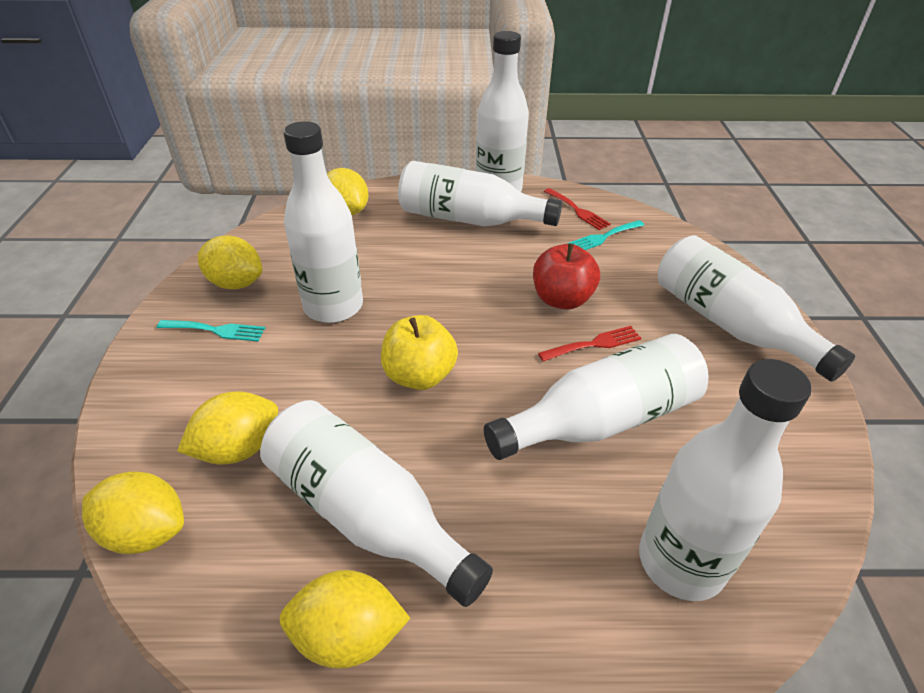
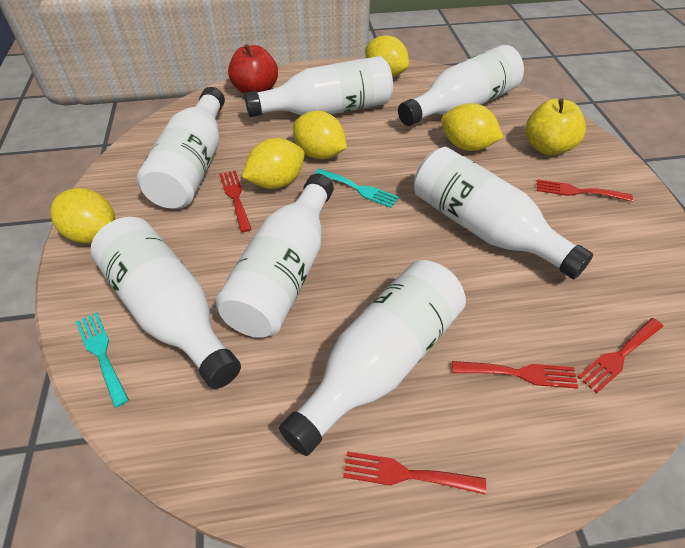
red fork: [538,326,641,362] [544,188,611,230] = 2 -> [220,170,251,232] [343,451,486,495] [452,361,579,389] [537,179,633,202] [578,318,663,393] = 5

